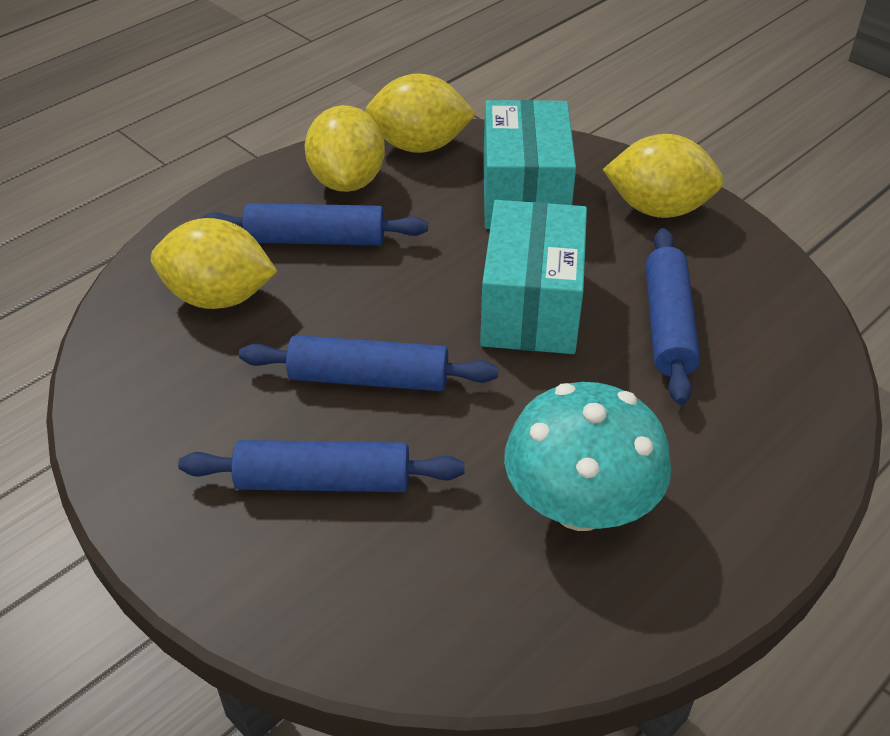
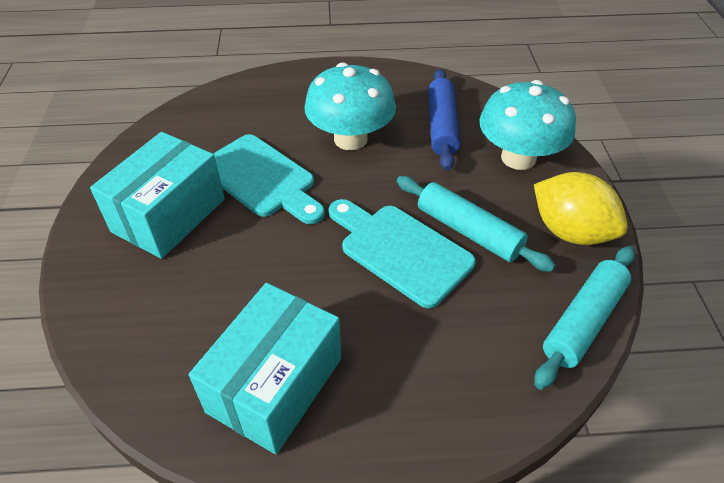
blue rolling pin: [178,440,465,492] [201,203,428,245] [239,335,498,391] [646,228,700,405] = 4 -> [428,69,460,171] = 1
turquoise cutting board: none = 0 -> [213,134,325,224] [329,199,476,309] = 2
turquoise mushroom: [504,382,671,531] = 1 -> [304,62,396,150] [479,80,576,170] = 2
turquoise rolling pin: none = 0 -> [397,176,556,272] [534,246,635,390] = 2
yellow lemon: [151,218,278,309] [304,105,385,192] [365,74,476,153] [603,134,724,218] = 4 -> [534,172,628,245] = 1

